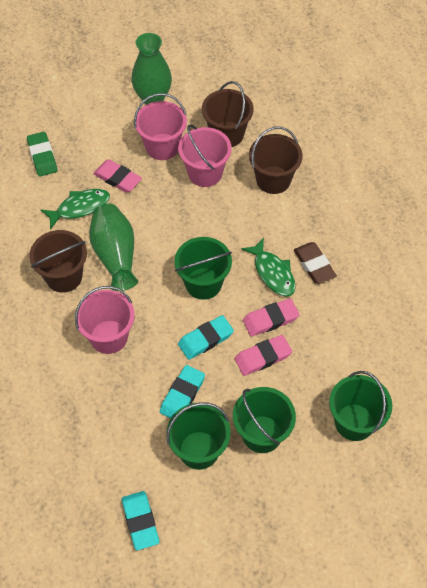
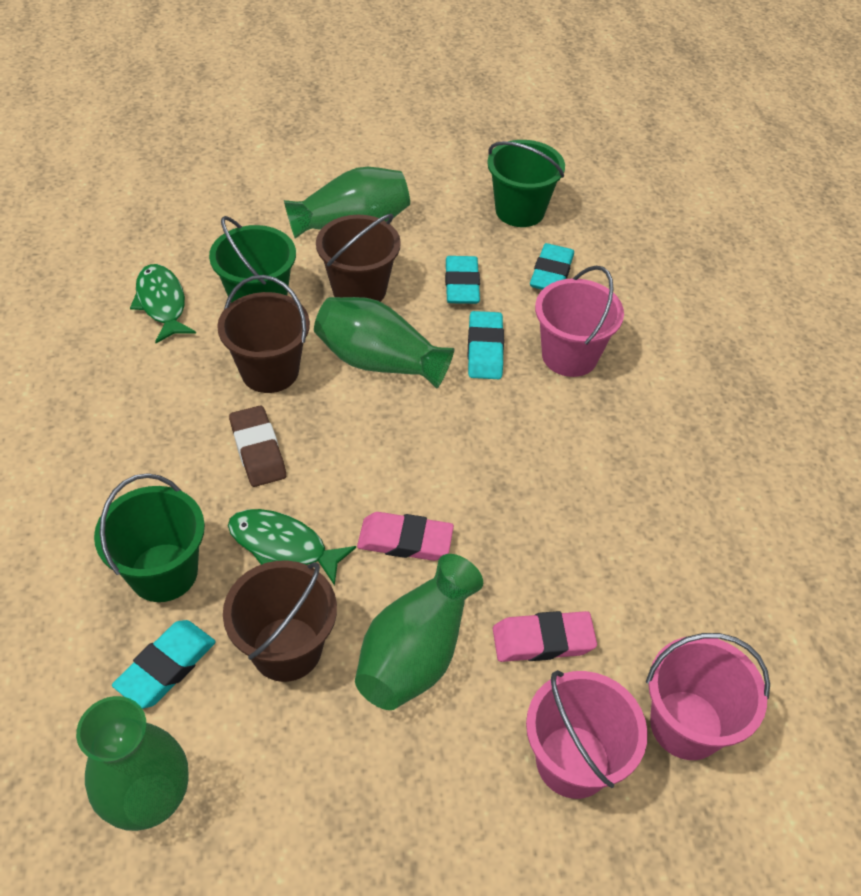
green bucket: [167,402,231,470] [174,237,232,300] [233,387,296,453] [329,371,392,441] = 4 -> [94,473,205,602] [209,216,296,303] [487,140,565,227] = 3
green eraser: [27,132,57,177] = 1 -> none = 0
green vase: [89,204,138,291] [132,33,172,105] = 2 -> [76,696,189,831] [284,167,410,239] [314,297,454,389] [355,554,483,710] = 4
pink eraser: [93,160,142,193] [235,335,292,376] [243,298,299,337] = 3 -> [357,512,454,561] [493,611,597,662] = 2
turquoise eraser: [122,491,159,550] [160,365,205,419] [178,315,234,360] = 3 -> [112,620,215,709] [445,256,480,304] [468,311,504,379] [530,243,574,290] = 4

